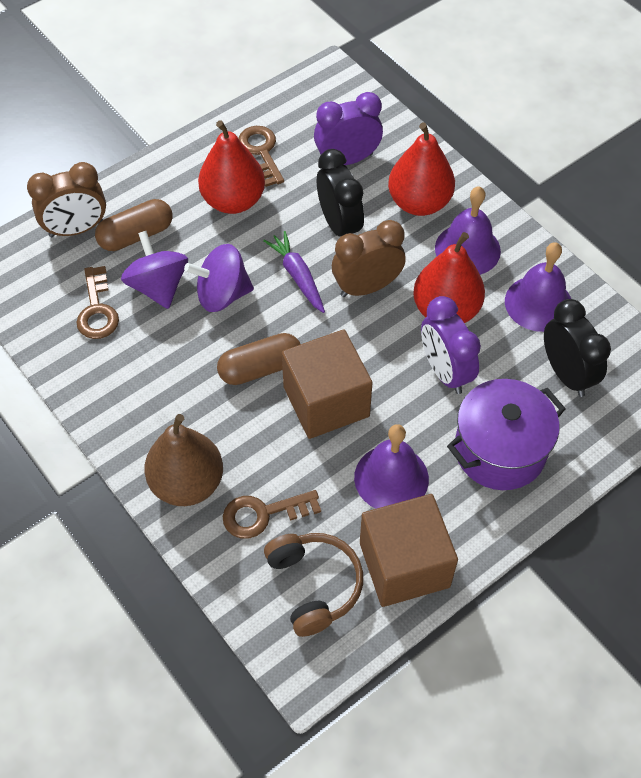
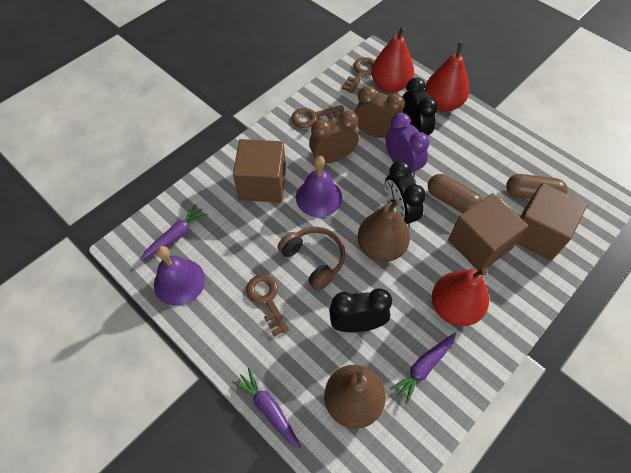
black clock: [317,149,364,236] [544,299,611,397] = 2 -> [329,288,392,332] [385,160,426,229] [402,78,438,136] = 3
brown cube: [282,329,373,439] [360,494,458,607] = 2 -> [233,139,286,203] [448,193,528,271] [517,183,587,261] = 3
brown pear: [144,414,223,506] = 1 -> [324,365,386,429] [358,199,410,262] = 2
purple bell: [354,424,429,509] [435,186,501,275] [505,242,571,332] = 3 -> [154,246,205,306] [296,155,342,217] = 2
purple carrot: [263,231,325,313] = 1 -> [140,204,208,261] [232,368,301,449] [390,333,456,404] = 3
purple clock: [314,92,383,165] [421,296,481,394] = 2 -> [385,113,430,177] = 1
purple pot: [447,379,566,490] = 1 -> none = 0
purple spinning top: [121,231,188,309] [184,244,254,312] = 2 -> none = 0

